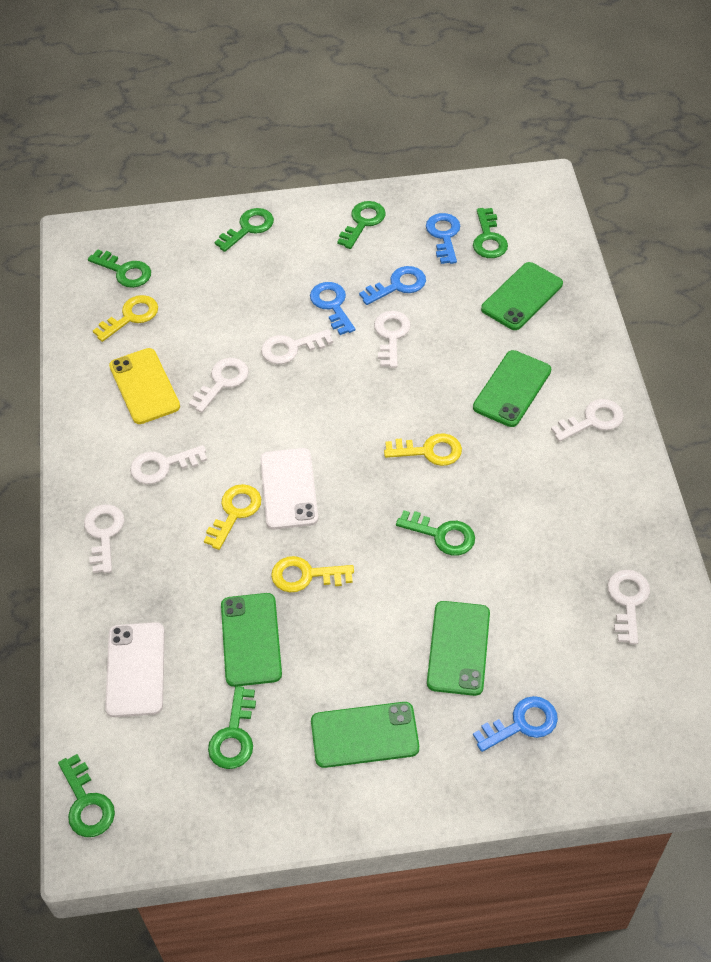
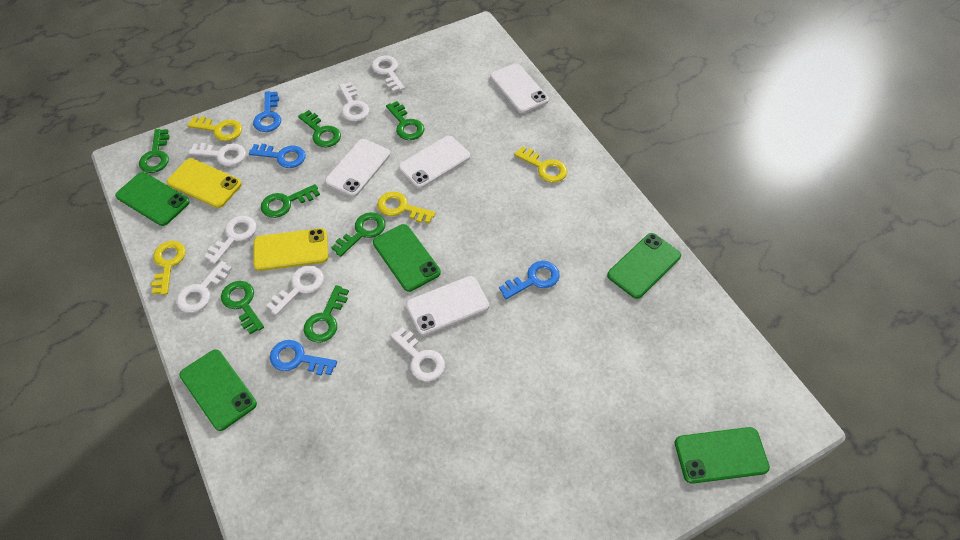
white phone: [105,622,165,717] [260,448,318,529] = 2 -> [325,139,390,197] [399,136,470,189] [406,276,489,336] [490,63,549,113] = 4
yellow phone: [109,348,180,424] = 1 -> [167,158,242,208] [253,228,328,271] = 2

